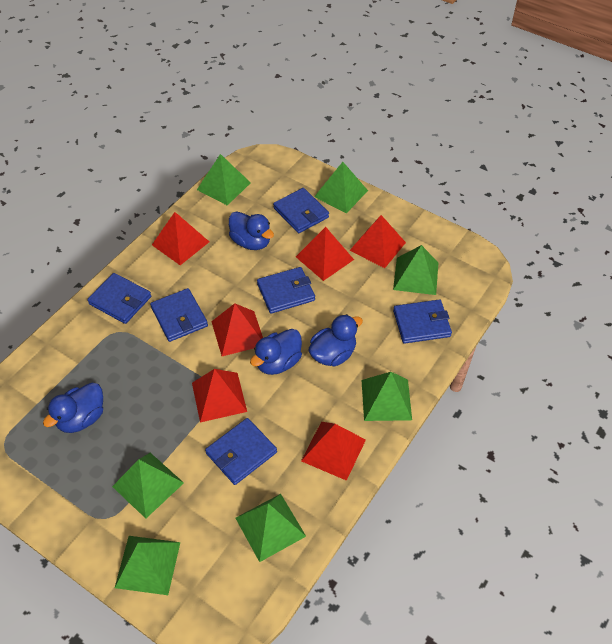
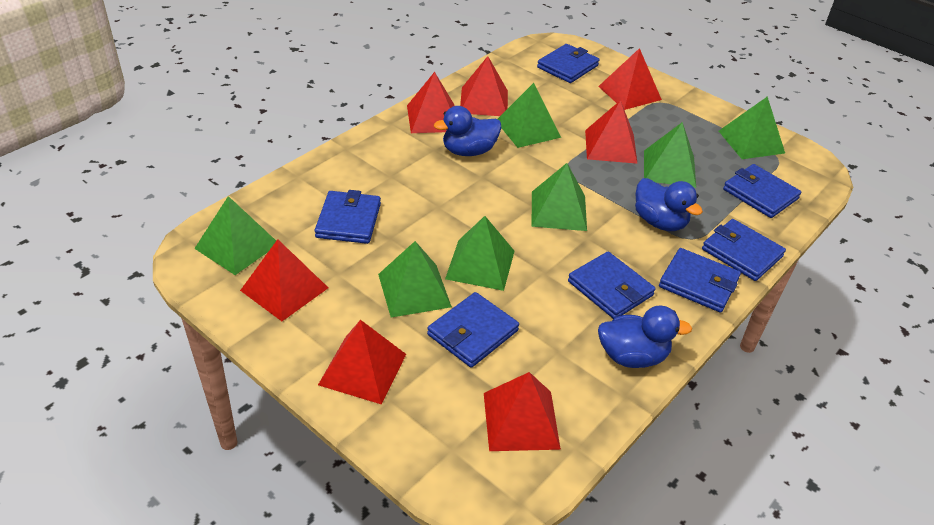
blue duck: [43,382,103,433] [229,211,274,250] [250,329,302,375] [308,314,363,367] = 4 -> [434,106,501,156] [598,306,692,368] [635,178,703,231] = 3
blue wallet: [87,273,151,324] [150,288,208,342] [205,418,277,485] [257,267,315,314] [273,188,329,233] [393,300,452,344] = 6 -> [315,190,381,244] [427,292,519,368] [537,44,599,83] [568,252,655,319] [659,248,741,313] [702,219,786,281] [723,164,801,218] = 7
red pyramid: [152,212,209,265] [192,369,247,422] [211,303,263,356] [296,227,354,281] [301,422,366,481] [349,215,406,268] = 6 -> [240,239,328,321] [318,320,406,404] [407,72,455,133] [460,56,508,116] [484,372,561,451] [585,100,638,164] [598,48,662,110] = 7

